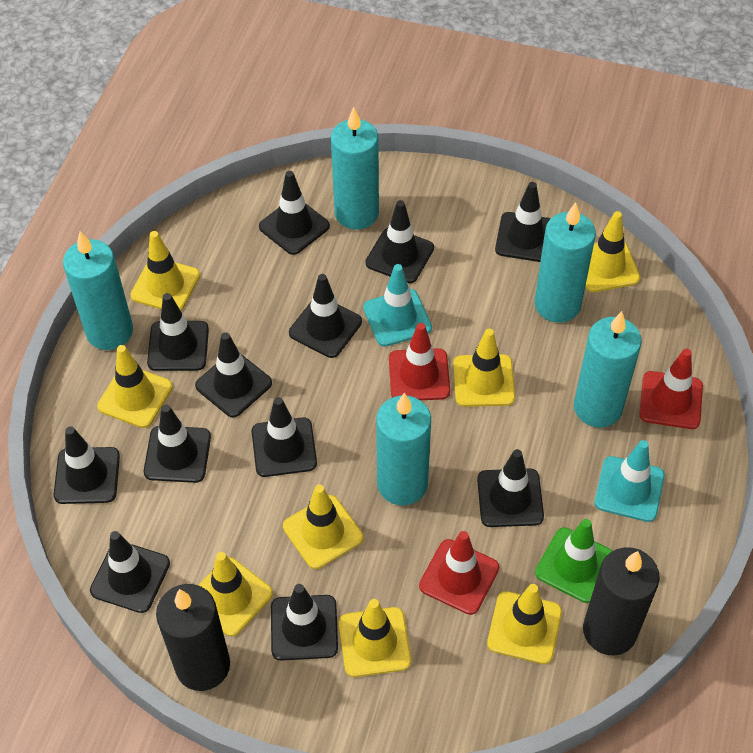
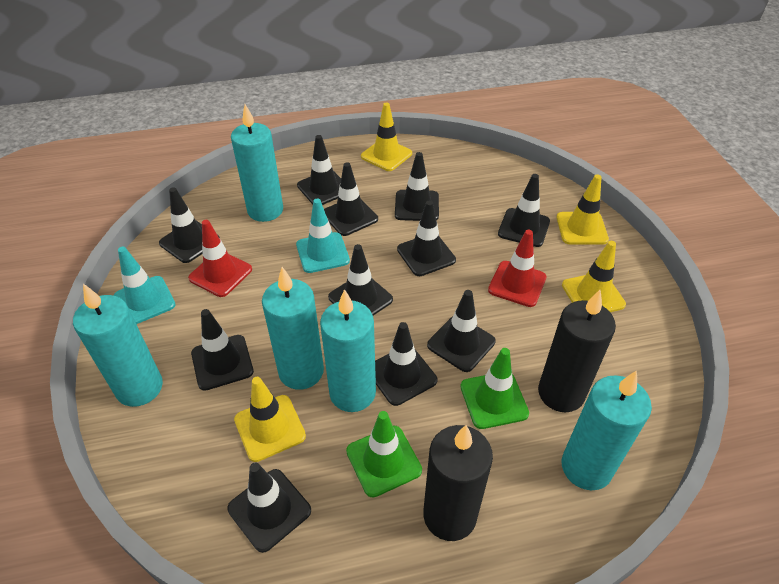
black traffic cone: [54,426,120,504] [90,531,170,613] [144,404,211,483] [147,293,209,371] [195,332,272,418] [252,397,317,477] [259,171,330,255] [271,584,338,661] [289,274,362,358] [365,200,434,283] [477,449,544,527] [495,182,551,262] = 12 -> [159,187,220,263] [191,309,254,391] [227,463,311,553] [297,135,341,205] [324,162,378,236] [328,244,393,316] [375,322,437,406] [395,152,439,221] [397,201,456,276] [427,290,496,372] [498,174,550,247] = 11
green traffic cone: [535,519,612,603] = 1 -> [346,411,422,498] [460,348,529,429] = 2
red traffic cone: [389,323,450,400] [419,531,499,615] [639,349,703,429] = 3 -> [188,220,252,297] [488,230,547,307] = 2
yellow traffic cone: [97,345,173,428] [130,231,200,311] [198,552,273,637] [283,485,363,569] [339,599,411,677] [453,329,515,407] [487,584,562,664] [585,211,640,292] = 8 -> [234,377,306,462] [361,102,412,171] [557,174,609,245] [562,241,626,312] = 4

